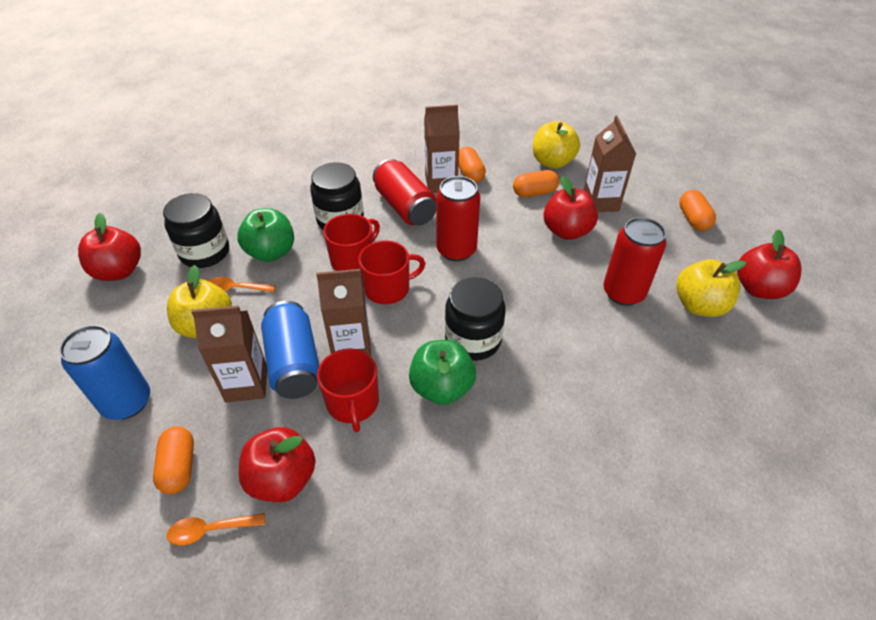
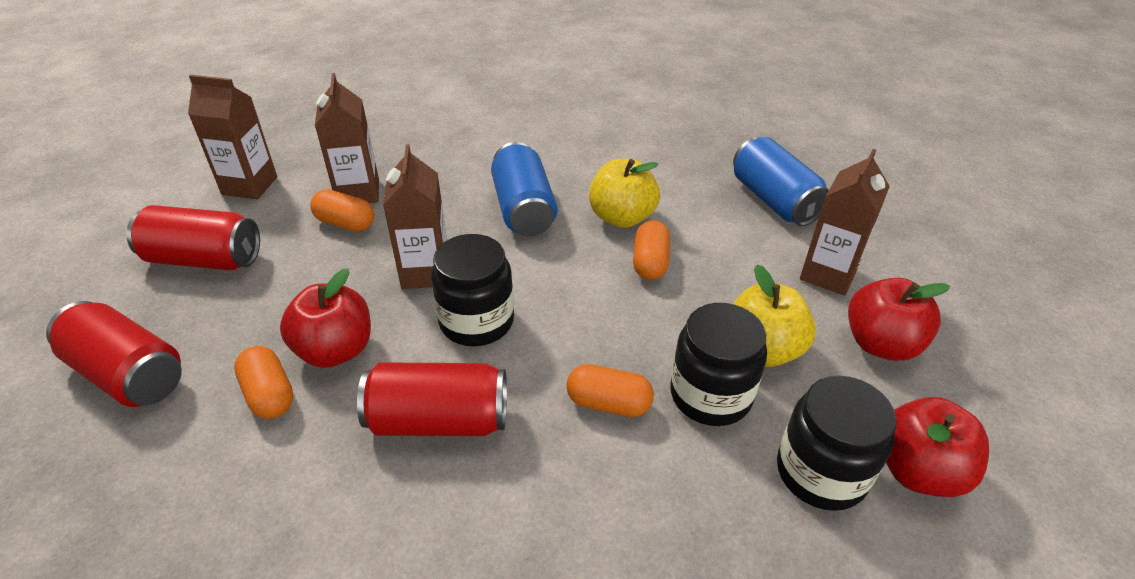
green apple: [237,208,294,262] [409,340,476,405] = 2 -> none = 0
orange spoon: [167,513,265,546] [209,277,276,292] = 2 -> none = 0
red apple: [78,213,141,281] [239,427,316,502] [544,176,598,240] [737,230,801,299] = 4 -> [280,268,371,368] [848,278,950,361] [886,397,989,497] = 3
red mug: [317,348,379,432] [323,214,380,273] [358,241,426,304] = 3 -> none = 0
yellow apple: [167,265,232,338] [533,121,580,169] [676,259,746,317] = 3 -> [589,159,660,228] [734,265,816,367] = 2

